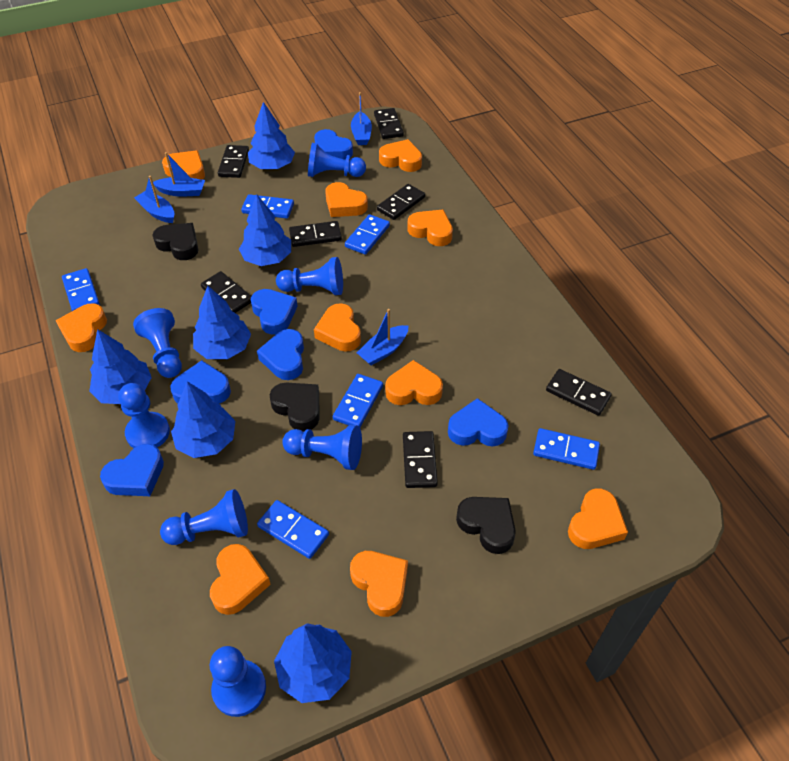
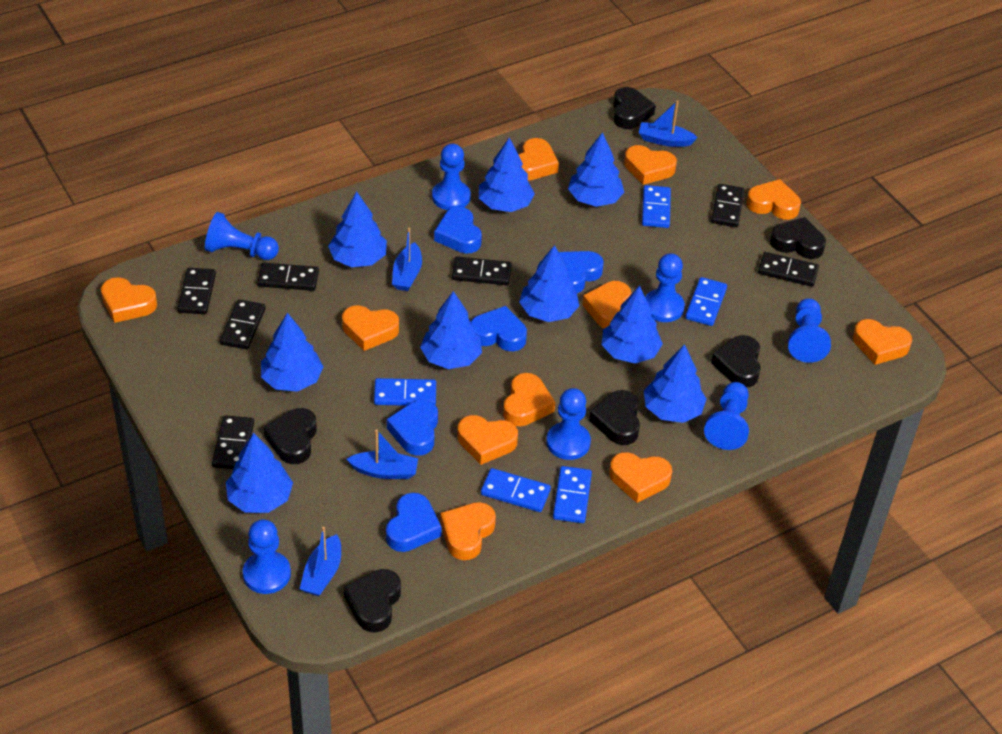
black heart: [152,223,198,260] [270,383,319,432] [456,497,516,554] = 3 -> [264,408,317,464] [344,569,401,633] [589,390,640,445] [613,87,656,129] [711,335,761,387] [770,217,826,259] = 6
blue domino: [62,268,100,311] [241,194,294,219] [257,500,329,559] [333,374,383,427] [345,214,390,255] [533,428,600,470] = 6 -> [374,378,436,406] [481,468,551,512] [553,466,592,523] [642,185,671,228] [685,277,727,326] = 5
blue heart: [100,444,164,496] [170,360,231,404] [251,289,298,335] [257,329,304,380] [314,129,353,160] [448,398,509,447] = 6 -> [386,493,442,552] [387,400,438,456] [434,207,482,253] [471,306,527,351] [559,251,604,293] = 5
blue tree: [89,329,152,404] [171,381,235,458] [193,286,251,359] [239,194,291,266] [248,102,295,169] [274,623,352,703] = 6 -> [226,432,293,513] [261,313,324,392] [328,191,387,267] [420,291,482,369] [479,137,535,212] [519,245,580,322] [568,132,624,207] [601,286,663,363] [644,344,707,423] = 9
orange heart: [56,303,107,352] [162,150,205,180] [210,544,271,615] [314,303,361,352] [325,182,368,217] [350,551,408,617] [379,139,422,172] [385,360,443,405] [408,209,453,246] [568,489,628,549] = 10 -> [101,277,157,323] [342,306,399,351] [440,502,496,560] [457,415,518,465] [503,373,555,426] [518,138,559,181] [582,281,631,329] [609,452,672,503] [624,145,677,185] [746,179,801,220] [853,319,912,365] = 11

